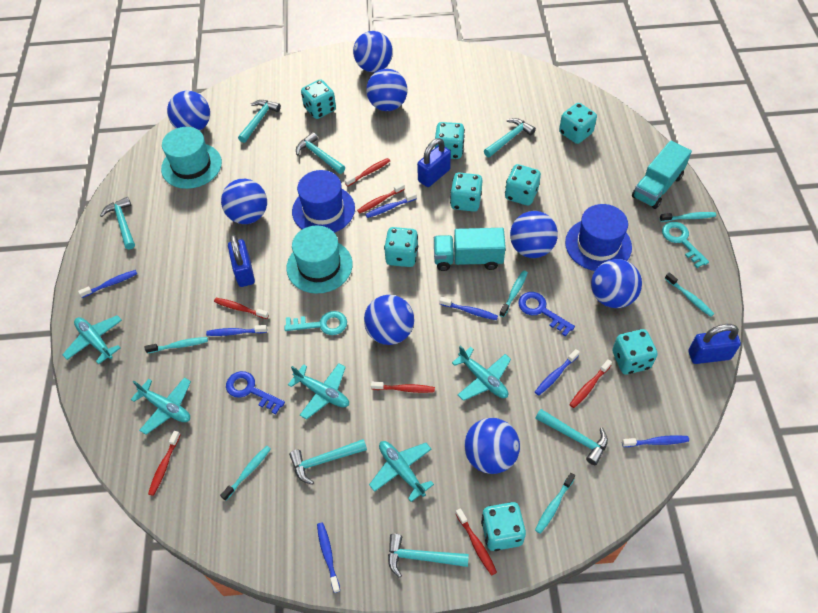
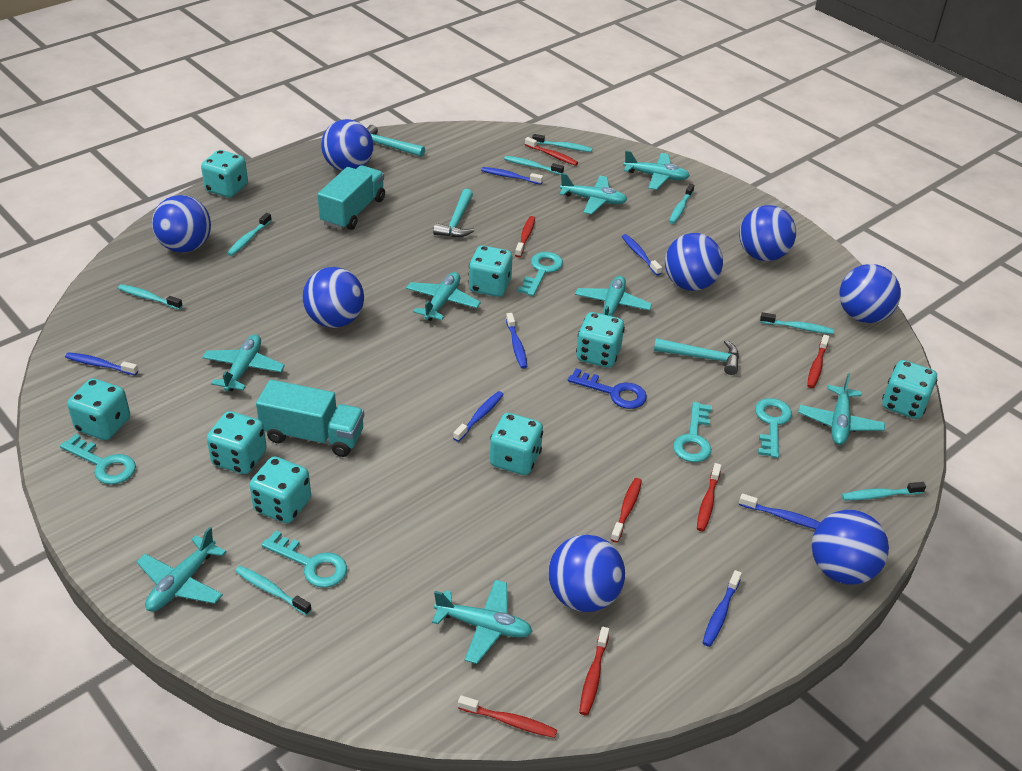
blue hat: [292,170,355,233] [565,204,632,271] = 2 -> none = 0
blue key: [226,371,285,414] [518,292,575,337] = 2 -> [568,368,647,409] = 1
blue padlock: [228,234,255,287] [417,138,451,187] [688,324,741,364] = 3 -> none = 0
turquoise hammer: [100,197,135,249] [238,100,281,143] [289,439,367,485] [296,132,345,174] [388,534,469,578] [484,118,536,157] [535,409,608,465] = 7 -> [367,125,425,157] [433,189,474,237] [654,338,739,375] = 3
turquoise hat: [161,127,222,189] [286,225,353,293] = 2 -> none = 0
turquoise key: [284,311,347,335] [662,222,709,268] = 2 -> [60,434,136,485] [262,530,347,588] [518,252,563,296] [673,402,712,462] [755,398,792,458] = 5
turquoise plane: [62,315,122,364] [130,377,191,435] [288,363,349,420] [369,441,434,502] [452,346,511,401] = 5 -> [137,527,227,611] [202,334,285,391] [406,272,481,321] [432,580,533,664] [560,173,627,215] [575,276,652,317] [624,150,690,190] [798,373,885,445] = 8
turquoise toothbrush: [145,337,208,353] [220,446,271,501] [499,270,528,317] [535,473,575,534] [660,212,716,222] [665,272,714,317] = 6 -> [118,284,183,310] [227,213,272,256] [235,566,312,615] [504,156,564,175] [532,134,593,152] [669,184,694,224] [760,312,834,334] [842,482,926,500] = 8

